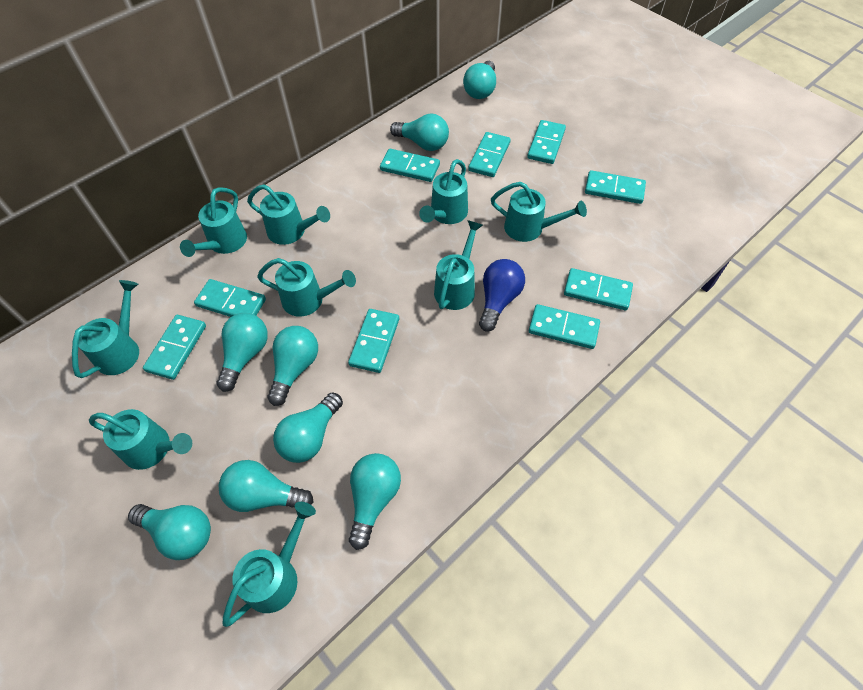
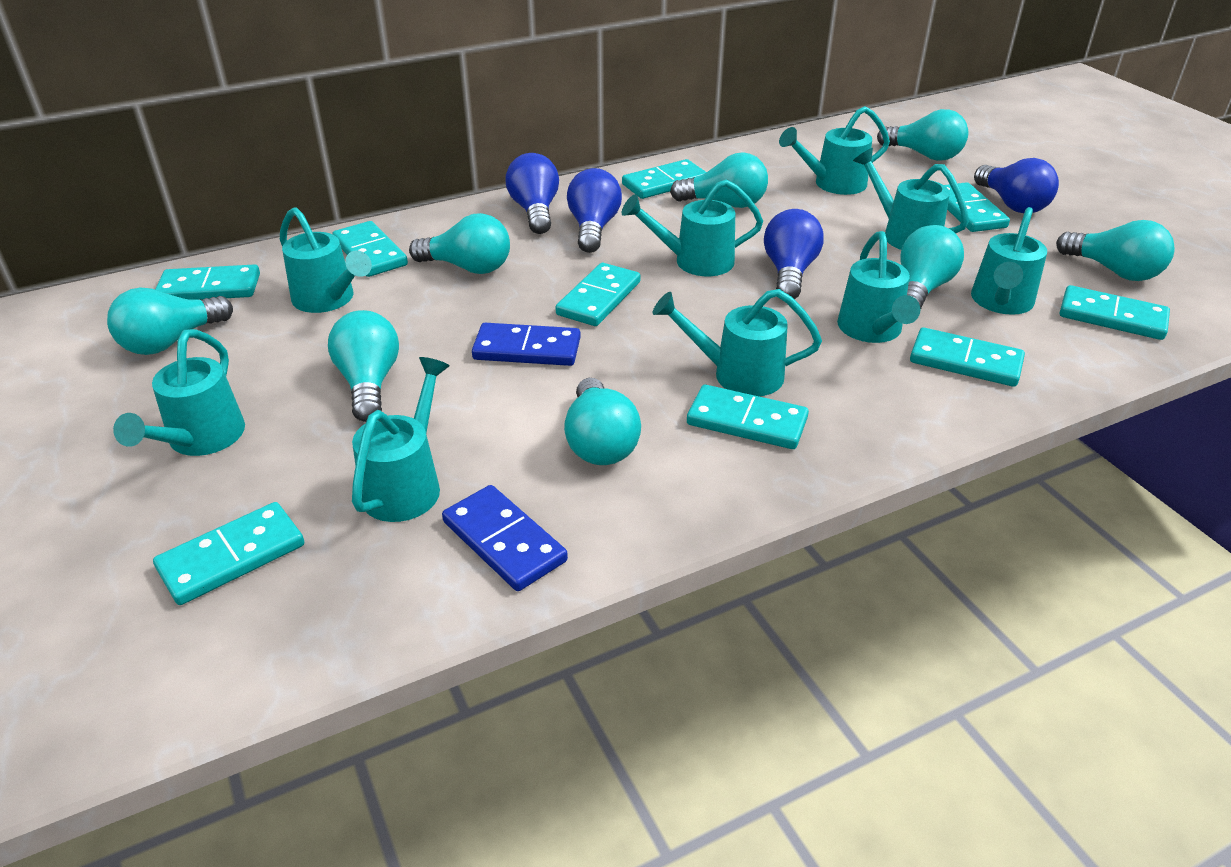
blue domino: none = 0 -> [442,485,568,591] [472,323,581,366] = 2
blue light bulb: [479,259,525,332] = 1 -> [505,153,559,234] [567,168,622,253] [764,209,824,299] [974,158,1059,213] = 4

